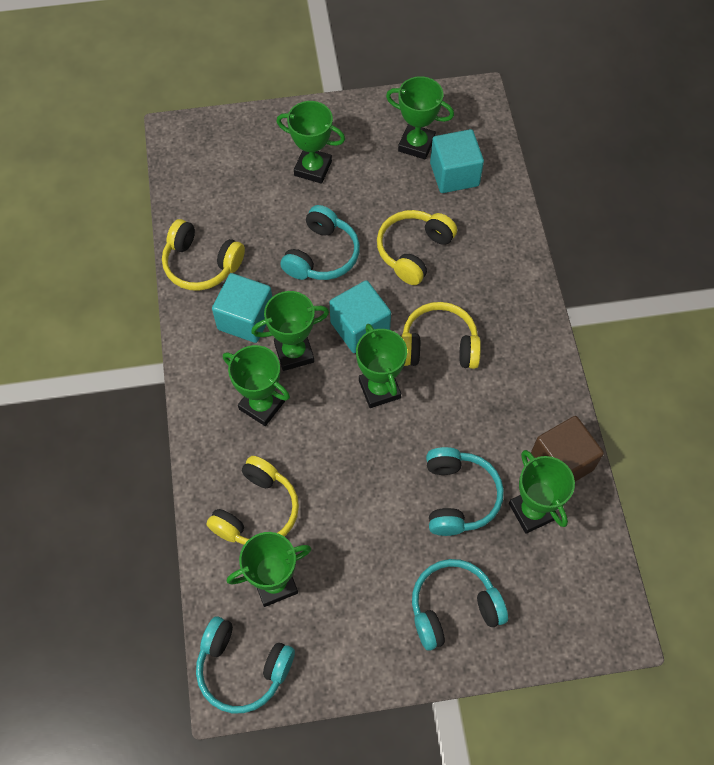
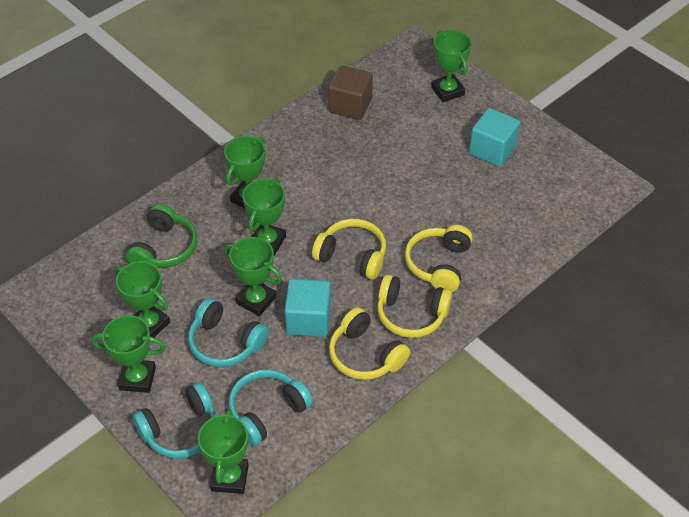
green headphones: none = 0 -> [126,204,198,268] = 1
turquoise cube: [212,273,272,343] [329,280,391,353] [430,129,484,193] = 3 -> [285,279,331,337] [469,108,520,167] = 2
turquoise headphones: [196,616,295,713] [280,205,360,280] [412,559,508,651] [426,447,504,536] = 4 -> [133,382,217,459] [188,298,269,367] [229,369,313,446] = 3

